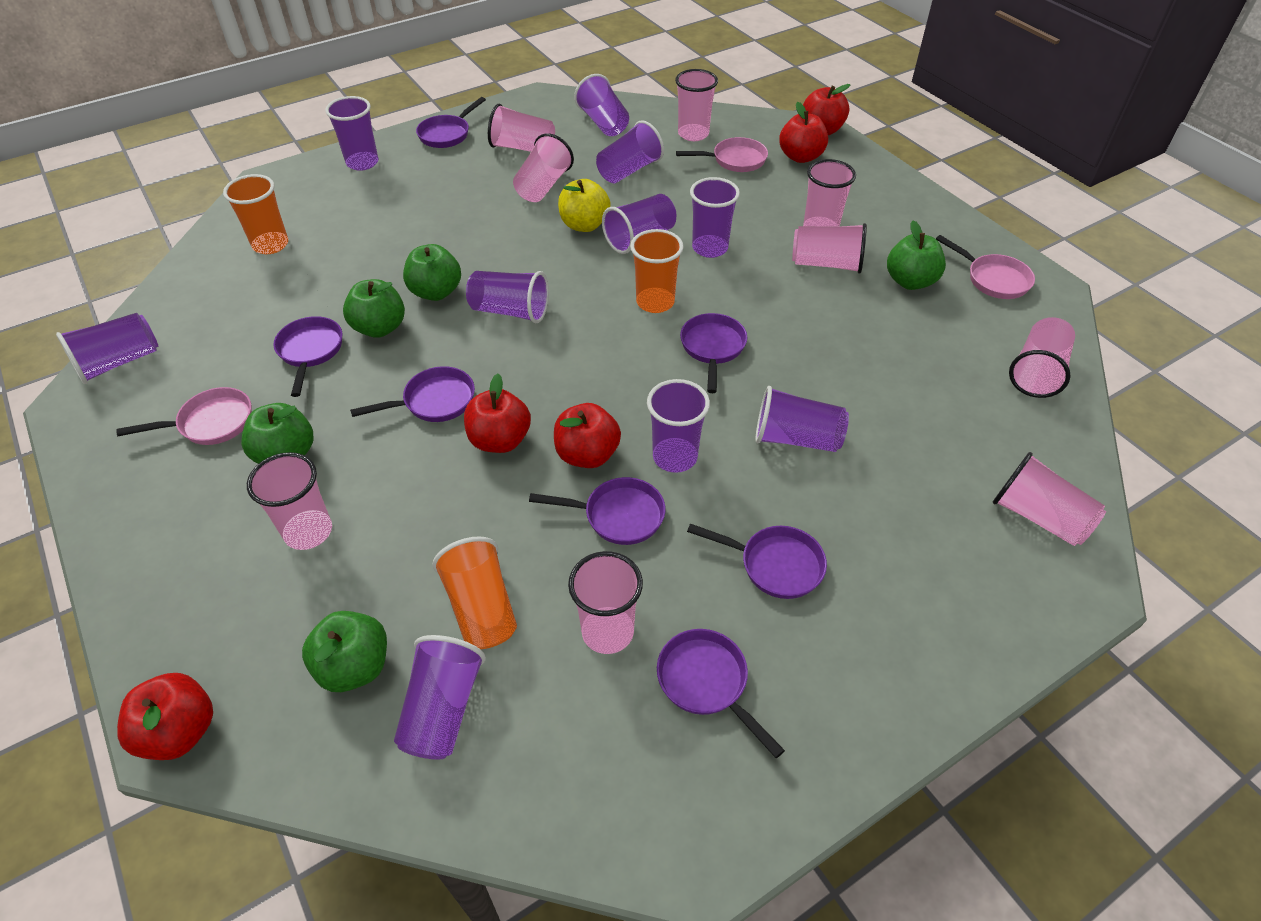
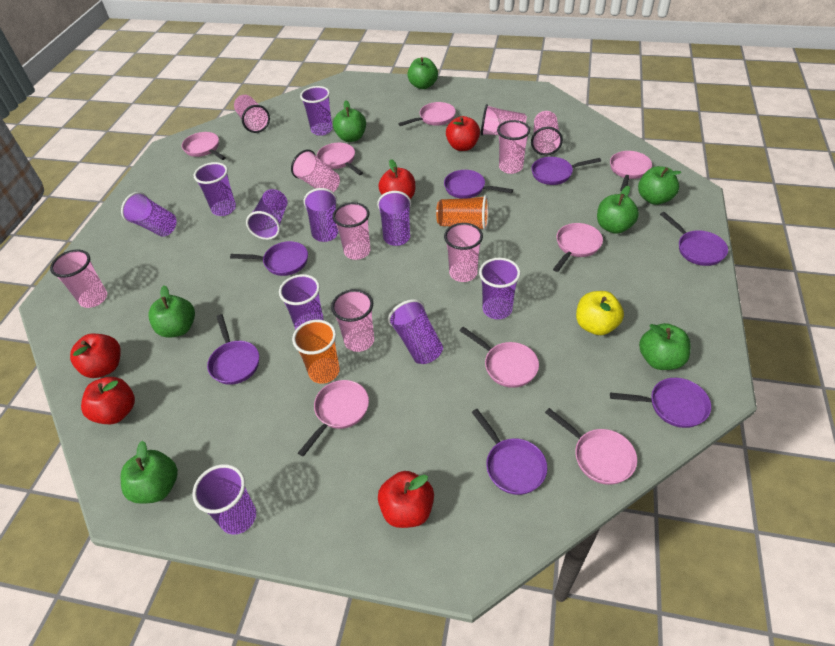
green apple: [241,403,314,464] [302,611,387,692] [343,279,405,338] [403,244,461,301] [887,220,946,290] = 5 -> [120,441,178,504] [148,285,195,338] [333,100,366,142] [407,57,438,89] [597,186,639,234] [638,166,681,205] [639,323,691,370] = 7
orange cup: [223,174,288,254] [432,536,517,649] [630,229,684,313] = 3 -> [292,320,340,383] [436,195,489,230] = 2
pink pan: [116,387,252,445] [676,137,768,172] [936,235,1035,299] = 3 -> [182,132,226,160] [298,380,369,457] [317,143,363,175] [398,102,456,126] [460,327,539,388] [545,408,637,485] [553,223,603,272] [610,151,652,191] = 8

